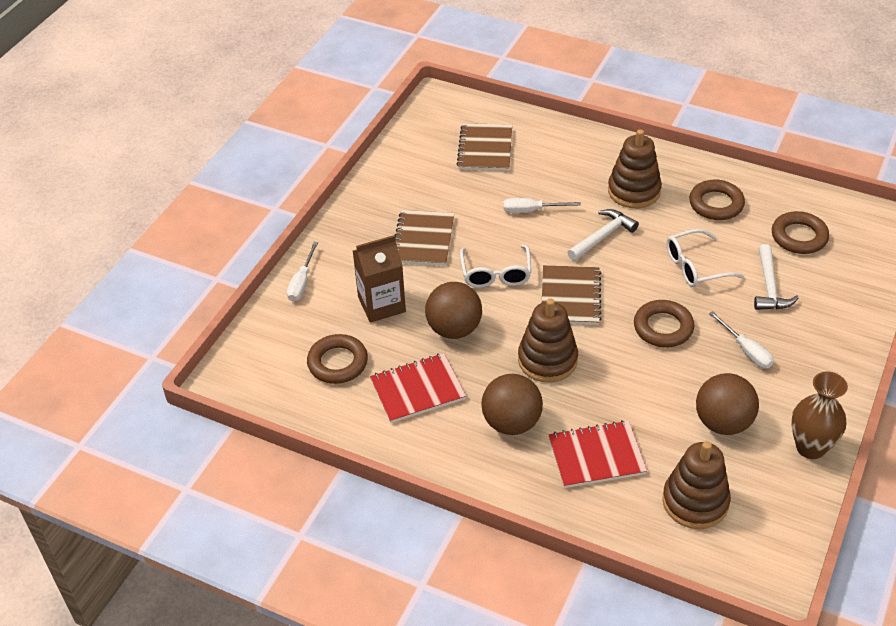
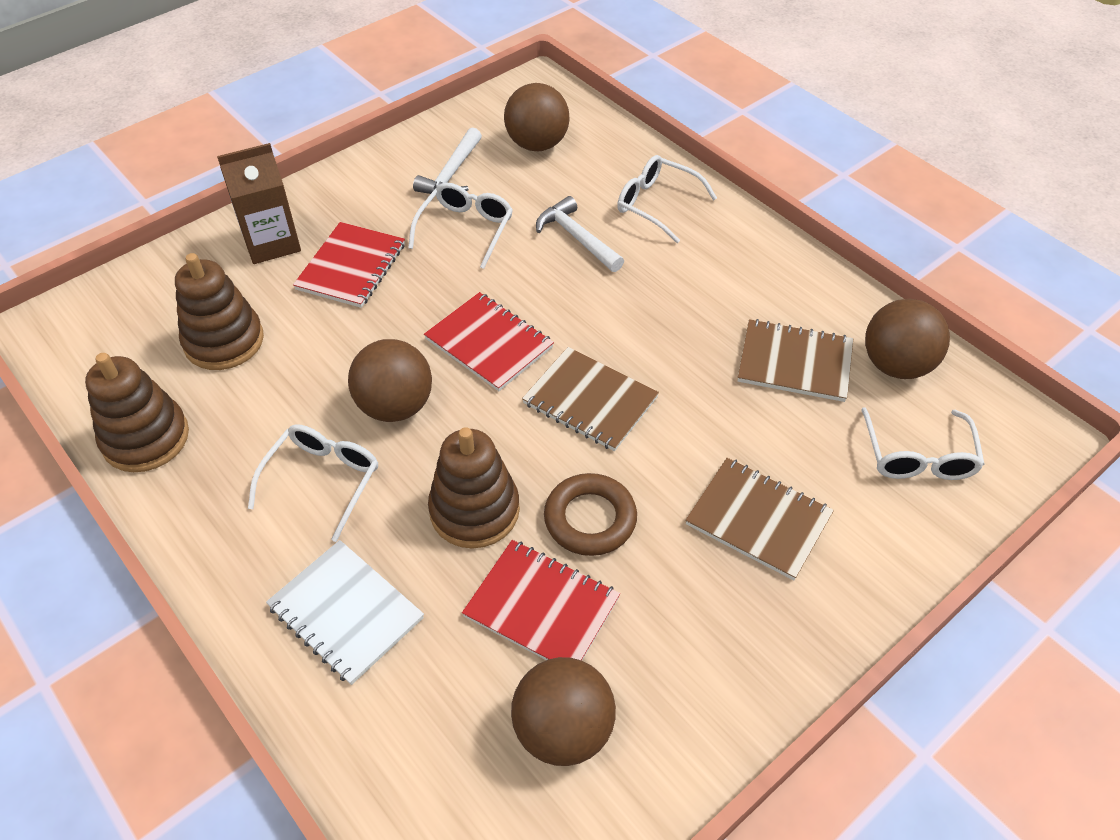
brown ball: [425,282,482,339] [481,374,543,435] [696,373,759,435] = 3 -> [348,339,432,422] [504,83,570,151] [511,657,616,766] [865,299,950,379] = 4
brown ring: [307,334,368,384] [634,300,694,348] [689,179,745,220] [772,211,829,254] = 4 -> [544,473,637,556] = 1
brown vase: [791,371,848,459] = 1 -> none = 0
red notebook: [370,353,466,423] [549,420,647,488] = 2 -> [293,222,405,308] [424,292,554,391] [462,540,620,661] = 3
white glasses: [460,244,531,288] [666,229,745,287] = 2 -> [248,425,378,542] [408,183,513,269] [617,155,717,243] [861,407,985,480] = 4
white notebook: none = 0 -> [266,540,424,685] = 1
white screwdriver: [287,242,318,301] [503,198,581,213] [709,311,774,368] = 3 -> none = 0

